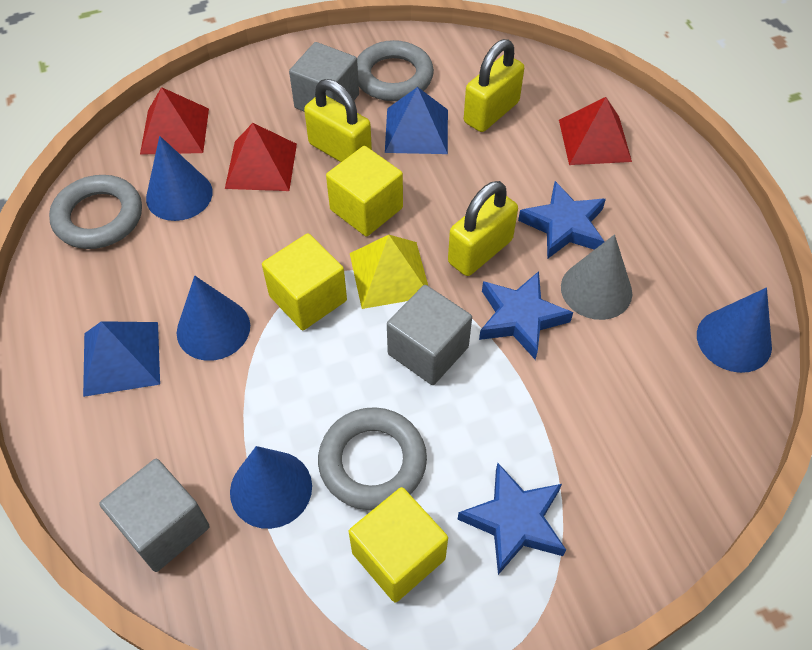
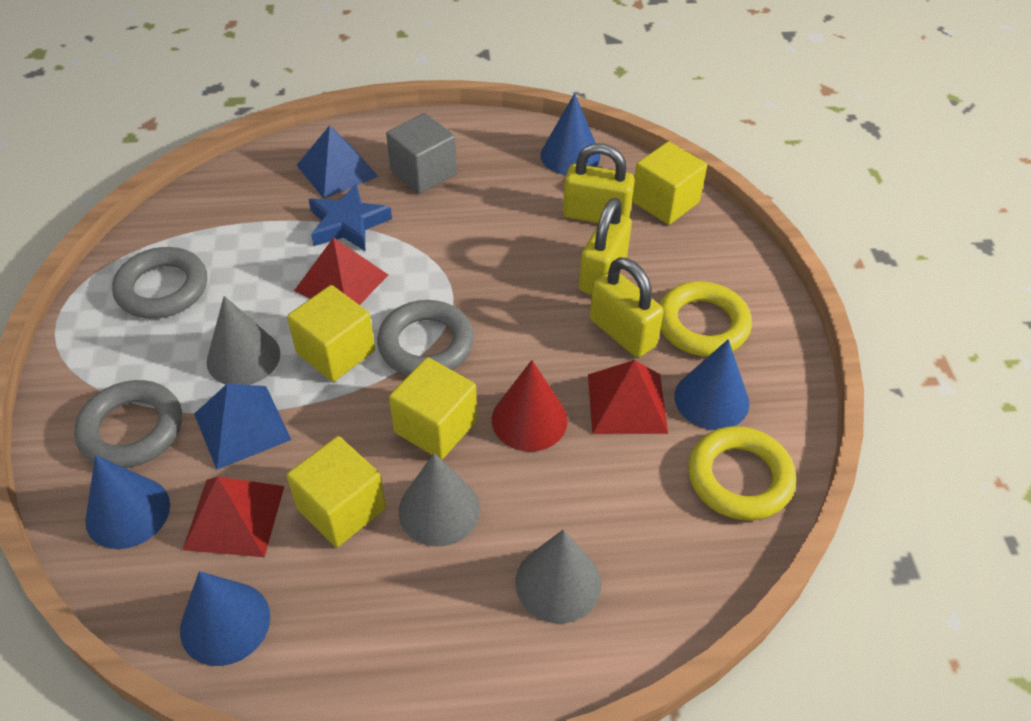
blue star: [457,463,566,575] [479,271,573,360] [518,181,606,259] = 3 -> [309,183,392,251] = 1
grey cone: [561,234,632,320] = 1 -> [207,296,280,385] [399,453,480,547] [516,529,601,623] = 3
grey cube: [99,459,210,572] [289,42,359,111] [387,285,472,385] = 3 -> [386,113,457,194] = 1
red cone: none = 0 -> [492,360,568,452] = 1
yellow cube: [262,233,347,330] [326,146,403,237] [349,487,448,602] = 3 -> [287,285,375,382] [287,436,386,547] [389,357,477,460] [632,141,707,225] = 4
yellow pyramid: [350,235,428,309] = 1 -> none = 0
yellow ring: none = 0 -> [659,281,752,357] [688,426,796,521] = 2

